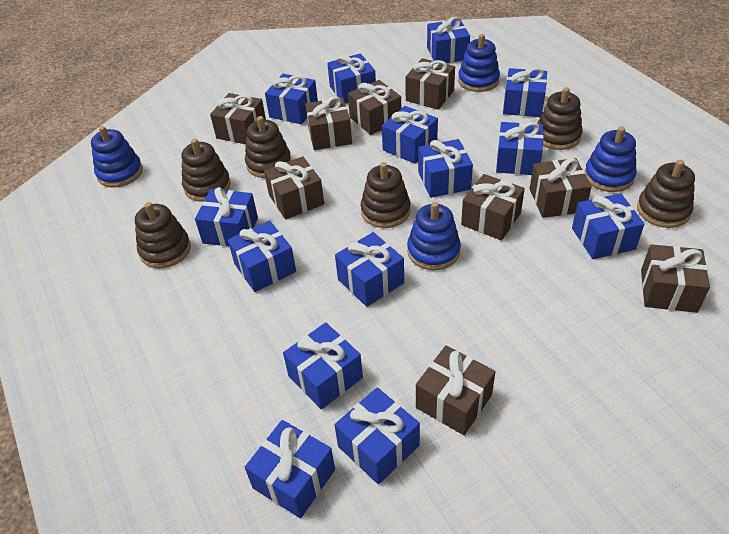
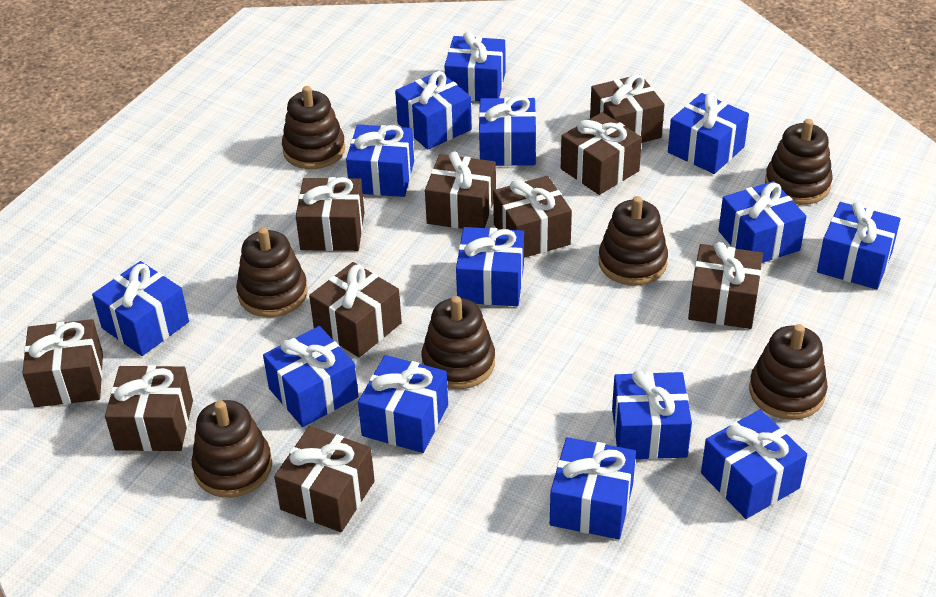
blue stacking toy: [91,126,143,187] [407,202,461,270] [458,34,500,92] [585,126,637,192] = 4 -> none = 0
brown gift: [210,93,266,144] [264,156,324,220] [305,96,352,150] [348,80,401,135] [405,58,455,110] [416,345,496,435] [461,174,525,240] [530,158,592,218] [641,244,710,313] = 9 -> [22,319,103,407] [105,365,193,451] [274,426,375,532] [296,177,364,251] [309,262,402,357] [425,151,496,229] [493,176,572,258] [561,112,642,195] [590,74,664,143] [688,242,763,329] = 10
brown stacking toy: [135,202,191,268] [182,139,231,202] [245,116,291,178] [361,162,411,228] [537,87,583,150] [637,160,695,228] = 6 -> [192,400,272,498] [236,227,308,317] [282,86,345,169] [421,296,495,389] [599,196,668,286] [749,324,828,420] [765,119,833,205] = 7

